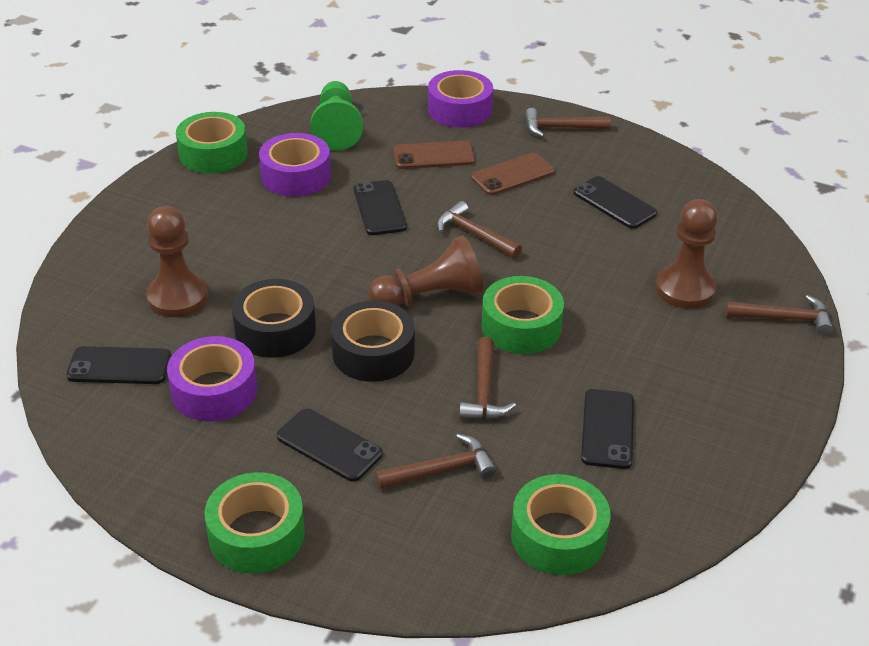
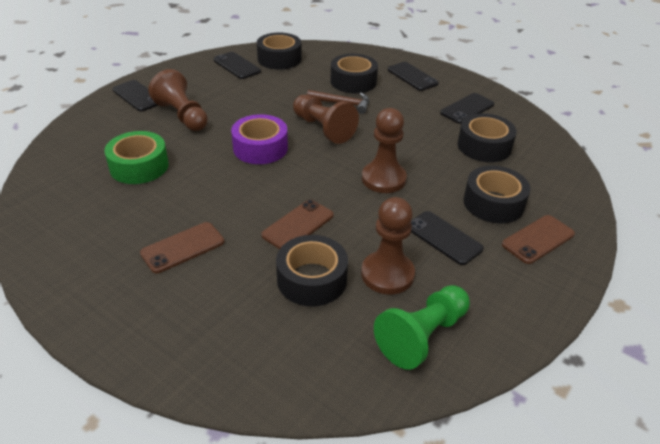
black tape: [232,279,316,358] [331,301,415,382] = 2 -> [257,32,301,70] [276,235,348,306] [330,54,378,93] [458,113,517,162] [463,166,530,223] = 5
brown hammer: [375,434,497,489] [437,201,522,258] [459,337,516,420] [525,108,611,137] [725,295,833,335] = 5 -> [307,90,369,114] = 1
brown pawn: [146,206,208,317] [369,236,483,306] [656,199,718,309] = 3 -> [148,69,208,131] [293,95,359,144] [361,197,415,294] [362,108,407,193] = 4
brown phone: [393,141,475,169] [471,153,555,195] = 2 -> [140,222,224,273] [261,200,334,249] [502,215,575,264] = 3
green tape: [176,112,248,173] [205,472,305,573] [481,276,564,354] [511,474,610,575] = 4 -> [104,131,169,184] = 1
purple tape: [167,336,257,422] [259,133,331,197] [428,70,493,128] = 3 -> [231,114,288,164] = 1

